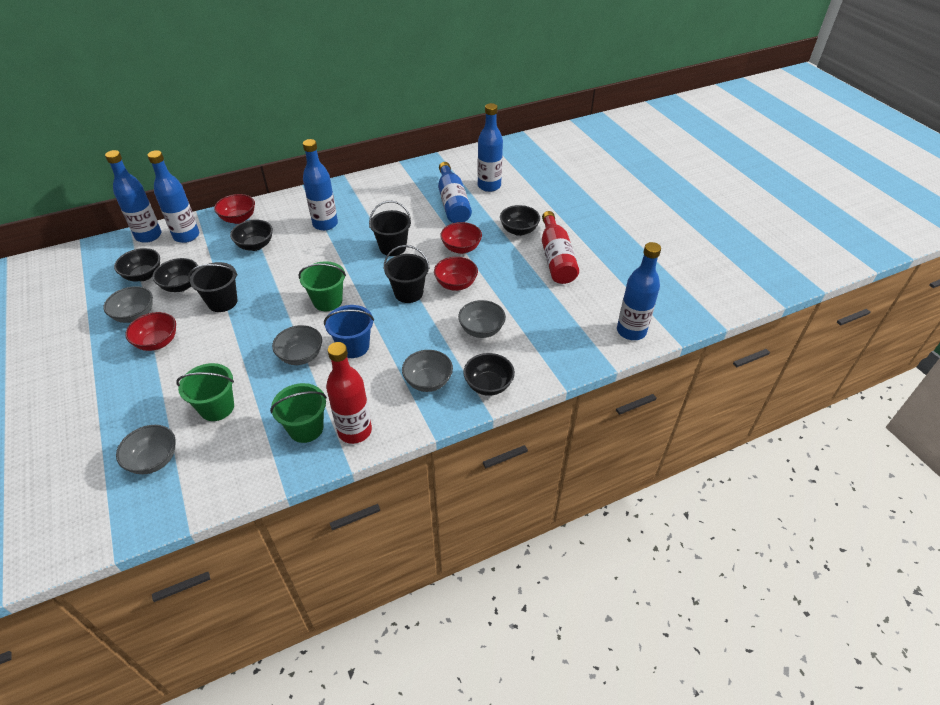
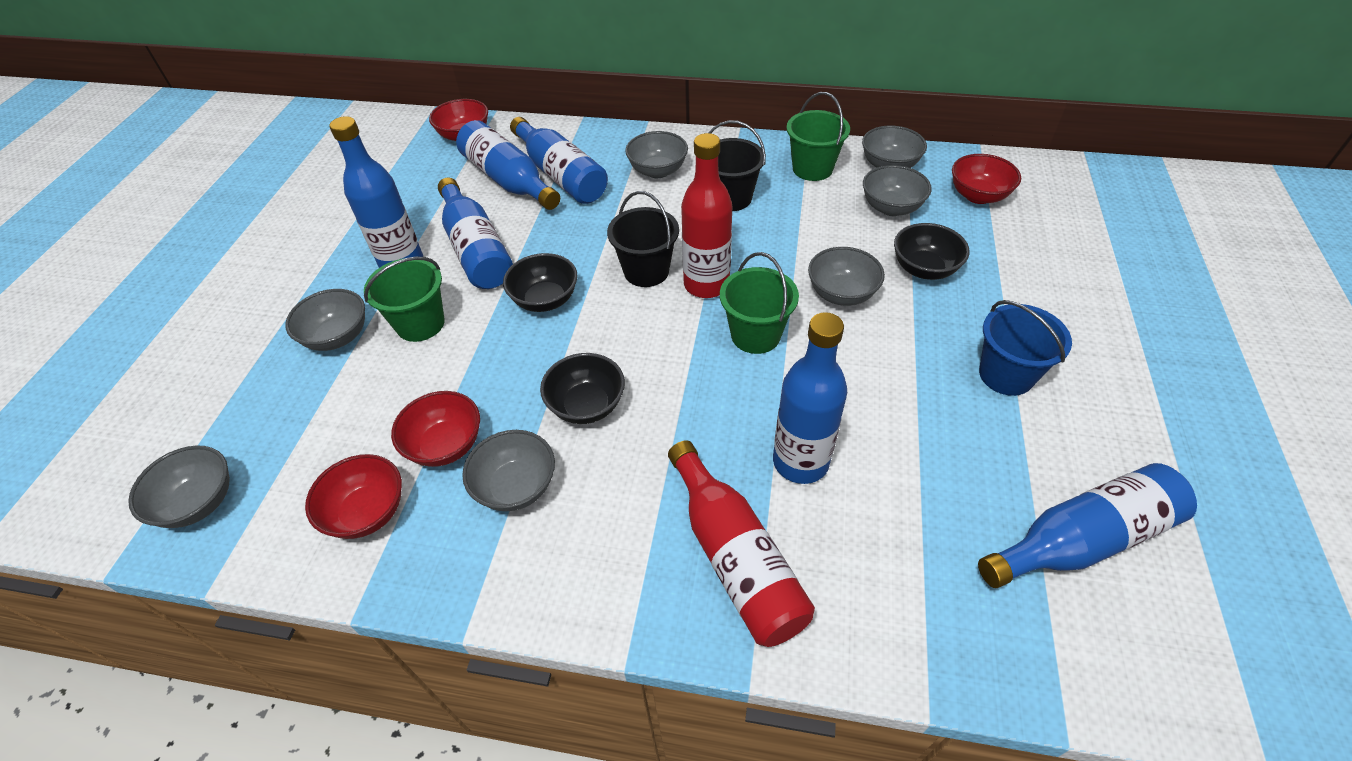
black bowl: [114,248,160,281] [152,258,198,292] [230,220,273,251] [463,353,515,396] [500,205,540,236] = 5 -> [503,253,577,312] [540,353,625,424] [894,223,970,280] = 3
black bucket: [188,262,238,312] [369,201,411,256] [384,245,430,303] = 3 -> [607,191,679,287] [709,120,766,211] = 2
grey bowl: [103,286,153,323] [116,425,176,474] [272,325,322,365] [402,350,453,392] [458,300,506,338] = 5 -> [128,445,230,528] [285,289,365,351] [462,430,555,511] [625,131,688,178] [808,247,885,306] [862,126,927,168] [863,165,932,216] = 7

